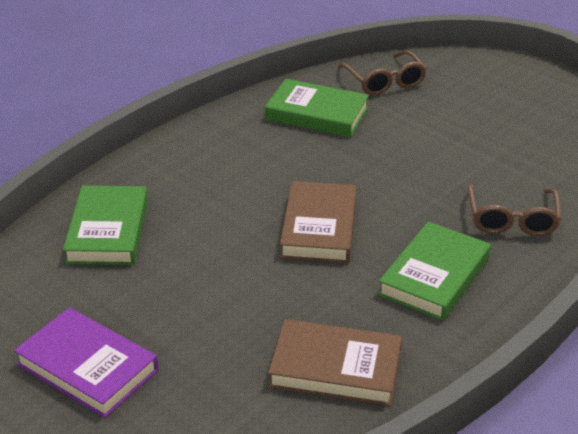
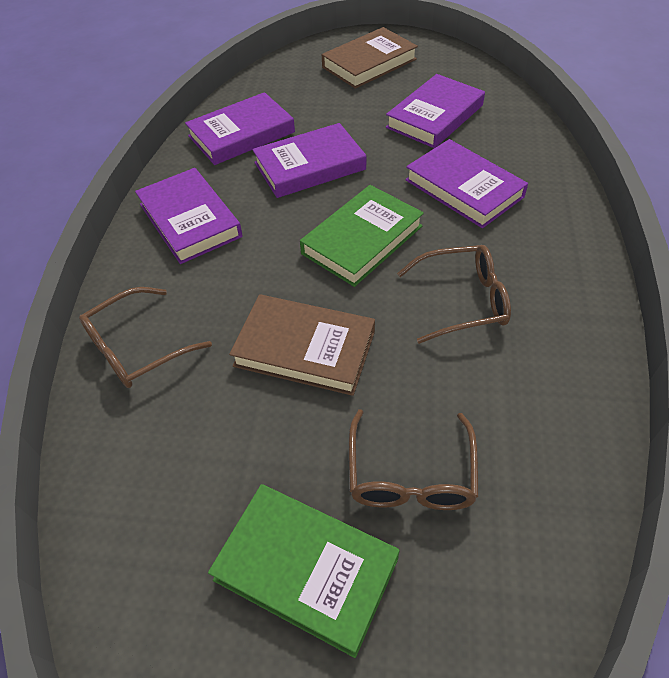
brown glasses: [337,50,427,96] [468,184,561,236] = 2 -> [79,287,212,388] [349,409,479,510] [397,245,511,344] = 3
green book: [63,186,148,265] [265,79,369,137] [378,222,491,321] = 3 -> [208,484,400,658] [300,185,424,287] = 2
purple book: [14,307,158,418] = 1 -> [135,168,243,264] [185,92,295,165] [252,123,366,198] [386,74,485,148] [405,139,528,228] = 5

